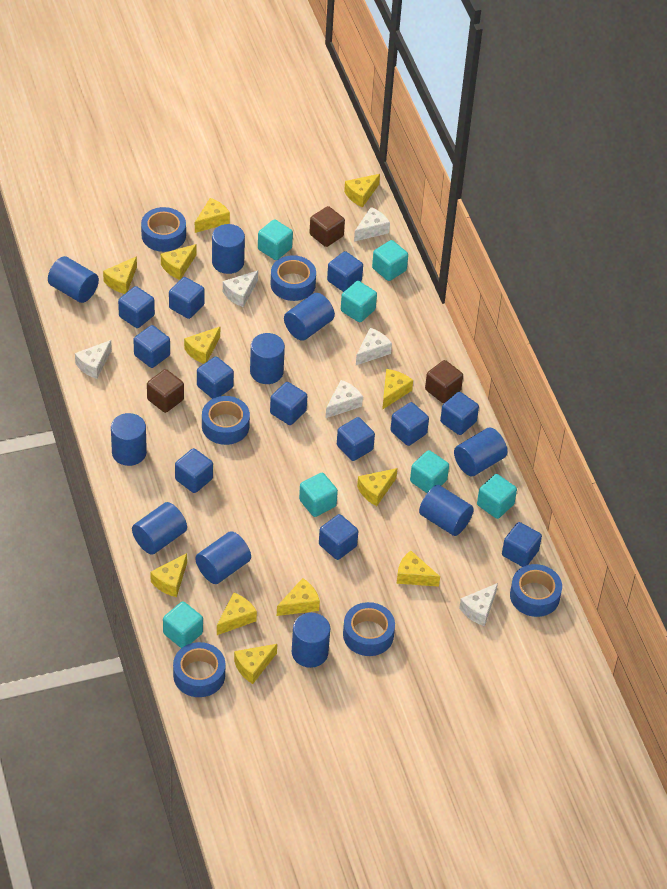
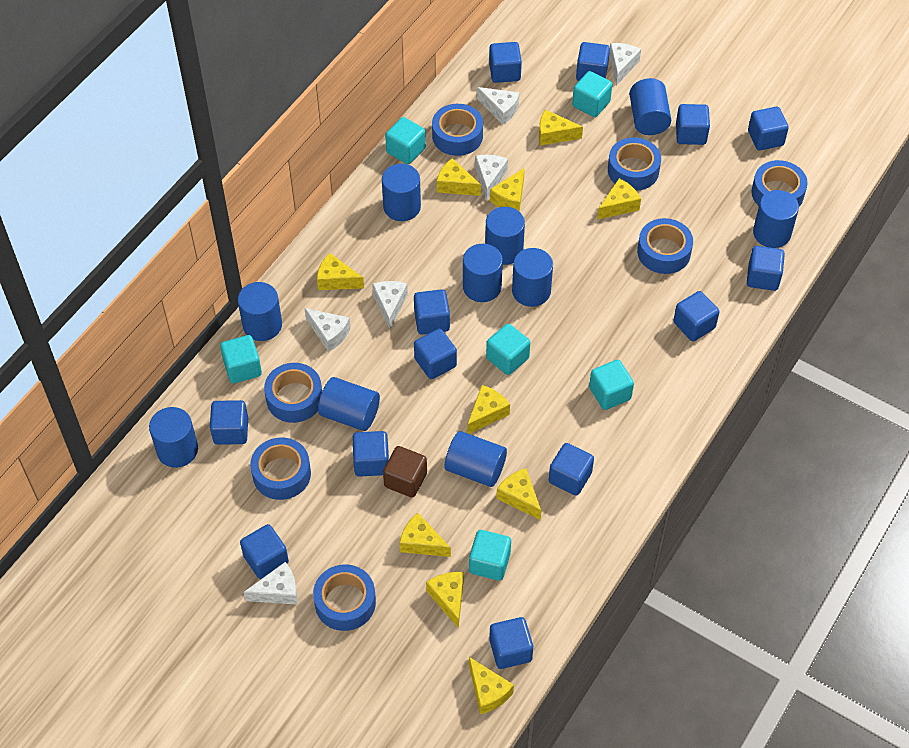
blue cube: [118,286,155,328] [133,325,170,368] [169,277,204,319] [175,448,213,493] [197,356,234,399] [270,382,307,425] [319,514,358,560] [327,251,363,292] [337,417,375,461] [390,402,429,446] [440,392,479,435] [502,522,542,567] = 12 -> [210,400,248,445] [240,524,289,579] [353,431,389,476] [414,289,450,335] [414,328,457,379] [489,42,522,83] [489,617,533,669] [549,443,594,496] [576,42,610,81] [673,291,719,341] [676,104,710,145] [747,246,785,291] [748,107,789,150] = 13
blue tape: [141,207,186,252] [173,642,225,697] [202,396,250,445] [270,255,316,301] [343,602,395,656] [510,564,562,617] = 6 -> [250,438,311,500] [264,363,322,423] [313,564,376,631] [432,104,483,156] [608,137,661,191] [637,218,693,274] [751,160,808,207] = 7
brown cube: [147,369,184,413] [309,206,345,247] [425,360,463,403] = 3 -> [383,446,427,498] = 1
turquoise cube: [163,601,203,648] [258,219,293,260] [299,473,338,517] [341,281,377,322] [372,240,408,281] [410,450,449,493] [477,474,517,519] = 7 -> [220,335,262,383] [385,117,426,164] [469,530,511,581] [486,324,530,375] [572,71,612,117] [589,360,634,410] = 6
yellow cheese: [103,256,137,294] [150,553,187,597] [161,244,197,280] [184,327,220,364] [195,198,230,233] [217,592,257,635] [234,644,277,684] [277,578,320,616] [344,174,380,207] [357,468,397,506] [382,369,413,410] [396,550,440,587] = 12 -> [317,253,364,290] [400,513,451,557] [426,572,464,628] [437,158,481,196] [467,385,510,434] [469,657,514,714] [490,168,525,212] [497,468,541,520] [539,110,583,146] [597,178,641,220] = 10

